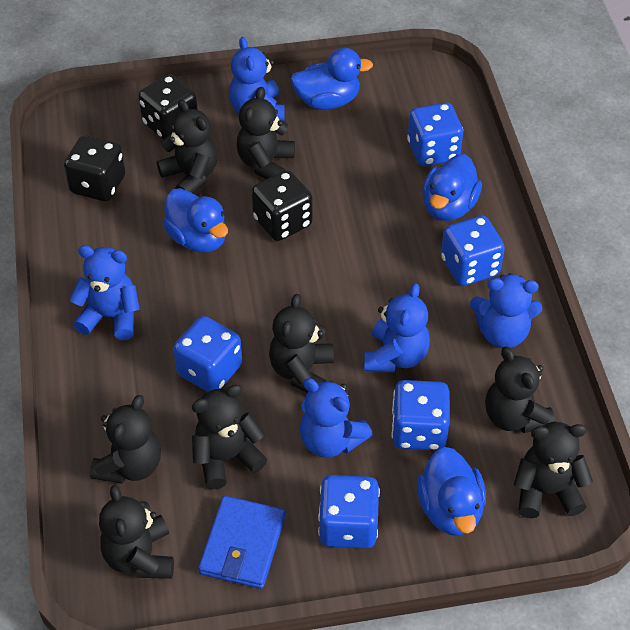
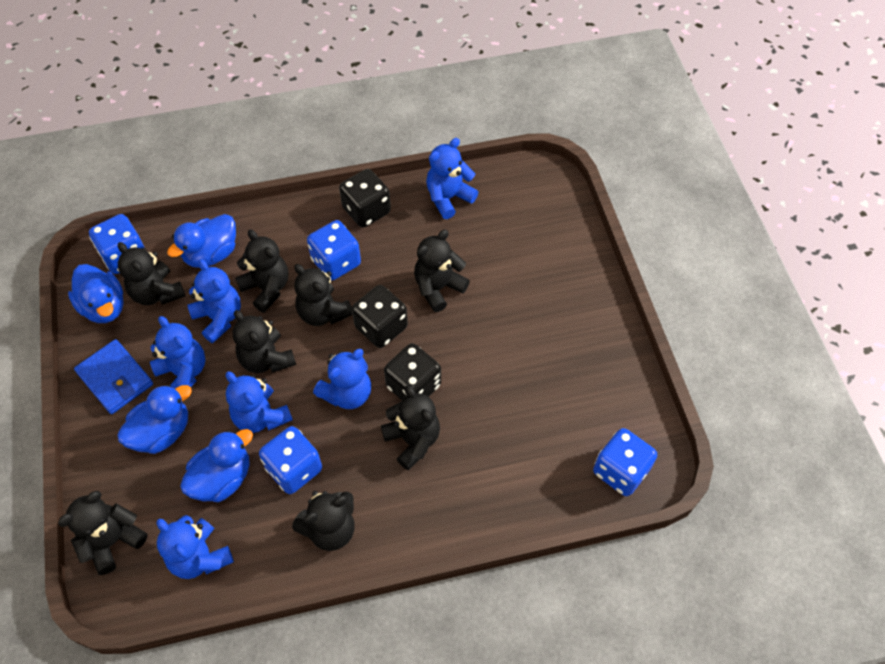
blue dice: [173,316,242,392] [318,475,380,549] [391,380,450,450] [407,103,463,166] [441,215,505,286] = 5 -> [89,214,145,274] [259,426,322,494] [307,220,361,281] [593,428,657,496] = 4
blue teddy bear: [69,245,140,340] [229,37,285,121] [300,378,373,458] [364,283,430,373] [470,273,542,348] = 5 -> [150,316,206,389] [156,515,234,579] [187,259,241,343] [226,371,293,433] [313,349,371,409] [426,138,478,219] = 6

